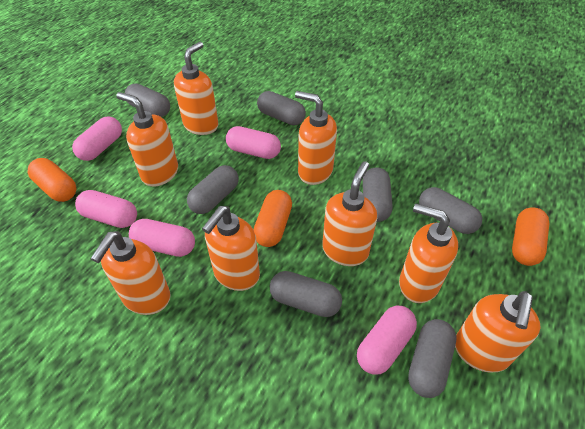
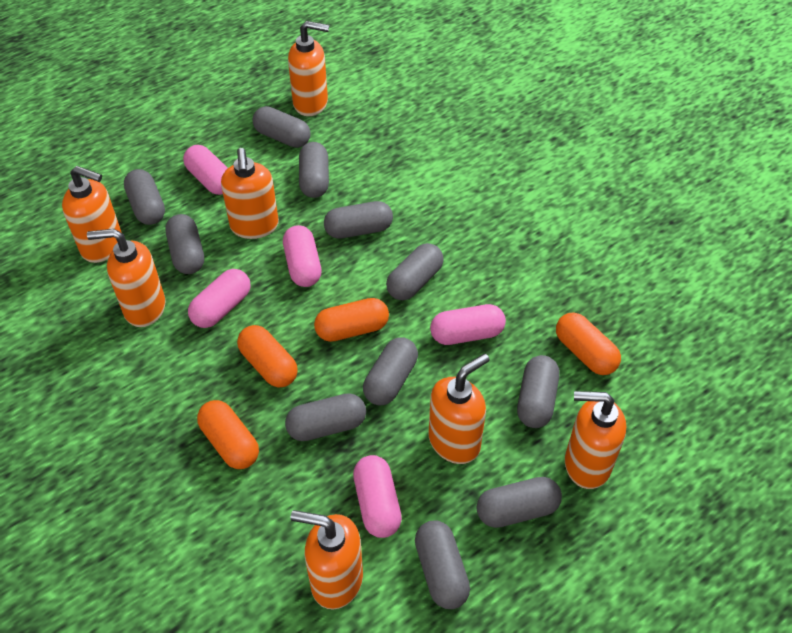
grey capsule: [125,84,170,117] [187,165,239,214] [257,91,306,125] [270,271,342,317] [363,167,393,222] [408,319,457,398] [419,187,482,234] = 7 -> [124,169,165,225] [166,214,204,274] [253,106,311,148] [285,393,366,441] [299,142,329,198] [324,201,393,239] [363,337,418,406] [386,243,444,300] [415,520,470,609] [477,477,562,528] [517,355,559,428] = 11
orange capsule: [28,158,76,202] [254,190,292,247] [512,208,549,266] = 3 -> [197,400,259,469] [237,325,298,387] [314,298,389,342] [556,312,621,375] = 4
orange soap dispenser: [91,231,171,315] [116,92,178,187] [174,42,219,135] [202,206,260,291] [295,91,337,185] [322,161,377,266] [399,203,458,303] [455,291,540,373] = 8 -> [62,166,122,263] [87,229,165,327] [221,148,279,239] [288,21,329,116] [291,510,363,609] [428,354,490,464] [565,391,626,489] = 7

